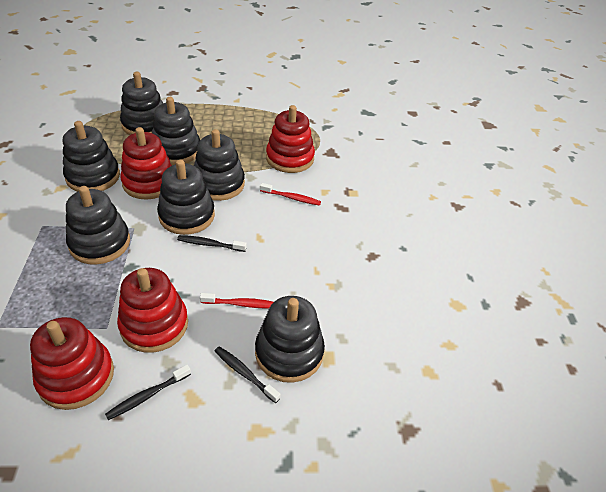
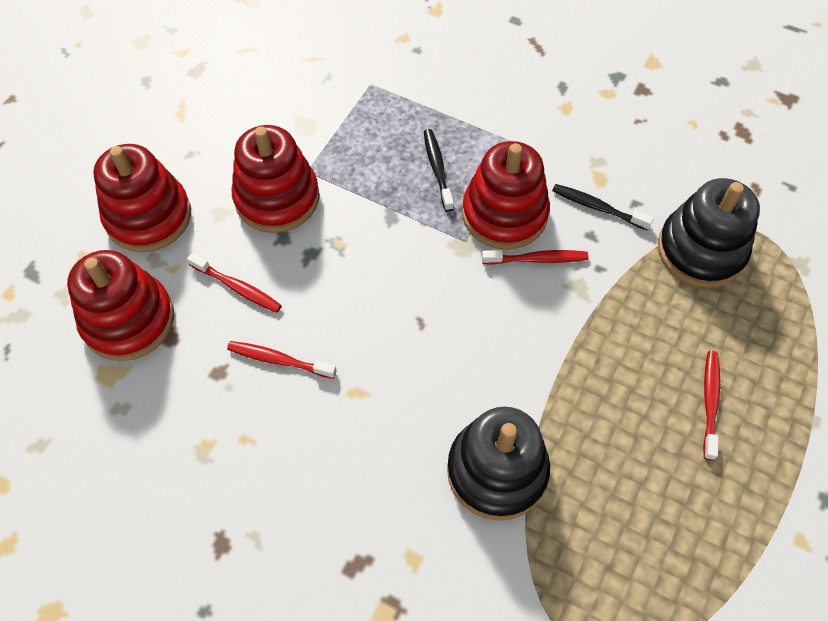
black stacking toy: [63,121,120,192] [66,186,130,265] [120,72,163,135] [152,97,200,165] [157,160,215,235] [194,129,245,201] [255,296,325,383] = 7 -> [447,407,550,521] [658,178,760,288] = 2
black toothbrush: [105,365,191,420] [177,235,247,252] [215,346,280,403] = 3 -> [424,129,454,211] [552,184,654,231] = 2
red toothbrush: [200,293,273,309] [260,183,321,206] = 2 -> [187,253,282,313] [227,341,337,379] [482,250,588,265] [703,351,720,460] = 4

